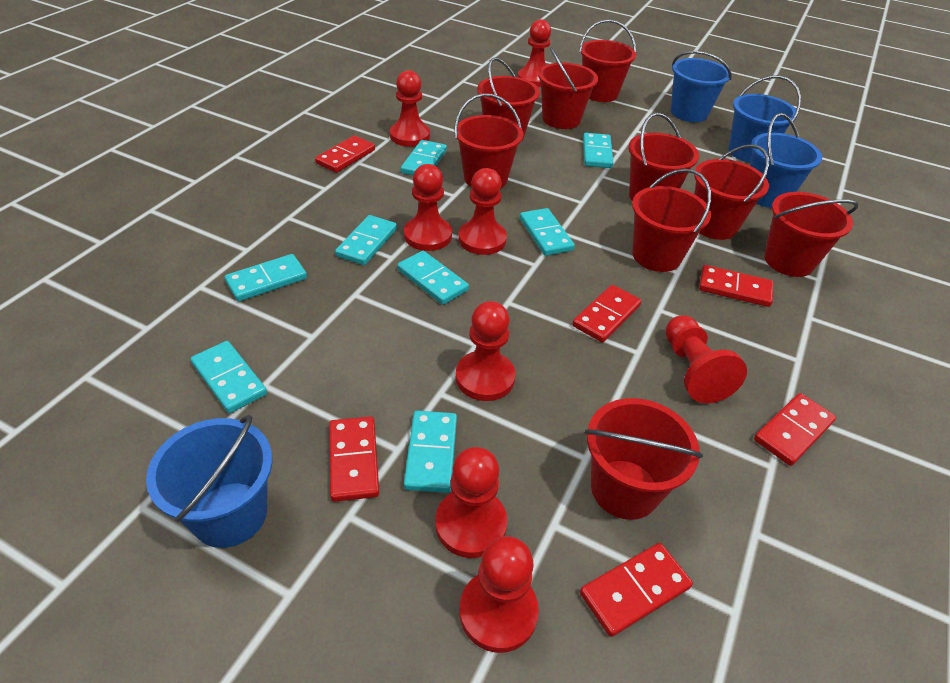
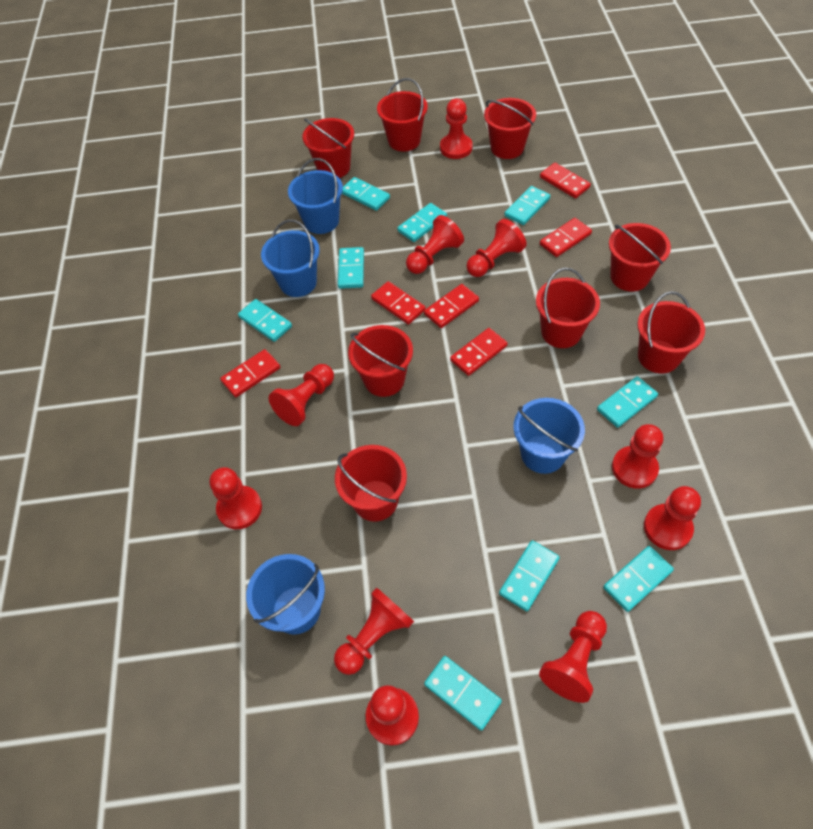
red bucket: [454,93,524,188] [477,57,540,139] [538,47,598,129] [579,19,636,102] [585,398,703,520] [628,113,699,201] [632,169,711,272] [694,144,769,240] [764,192,858,277] = 9 -> [302,118,354,178] [335,445,407,522] [348,325,413,397] [377,78,428,152] [484,98,536,159] [536,268,600,348] [609,223,671,291] [637,291,705,374] = 8
red pawn: [390,70,430,147] [404,164,452,251] [435,447,507,558] [456,301,515,401] [458,168,507,255] [459,536,539,653] [518,19,551,87] [665,315,747,403] = 8 -> [209,467,262,529] [269,364,334,426] [334,587,414,675] [366,685,419,746] [406,215,464,274] [440,98,473,159] [466,219,526,277] [539,611,607,703] [612,424,663,489] [644,486,701,550] = 10
turquoise domino: [191,341,267,413] [225,254,307,301] [335,215,397,265] [397,251,469,305] [401,140,447,175] [404,411,457,493] [520,208,575,256] [583,133,614,168] = 8 -> [238,299,292,342] [338,247,364,289] [342,177,390,211] [397,203,447,242] [424,656,502,731] [499,540,560,611] [504,186,550,225] [597,376,658,428] [603,546,674,612] = 9

